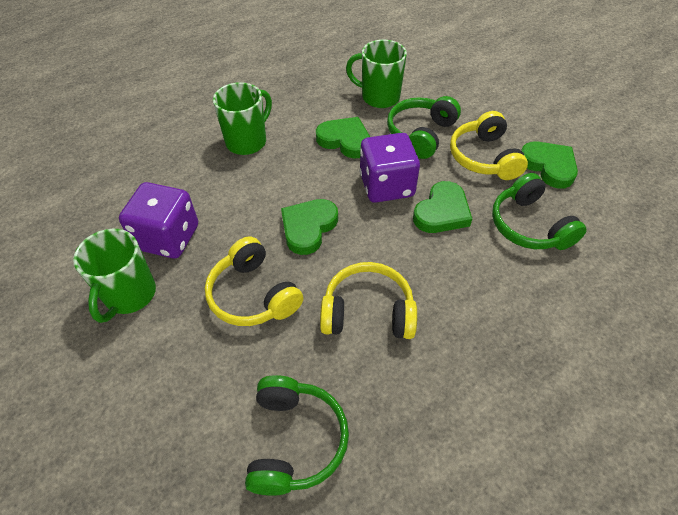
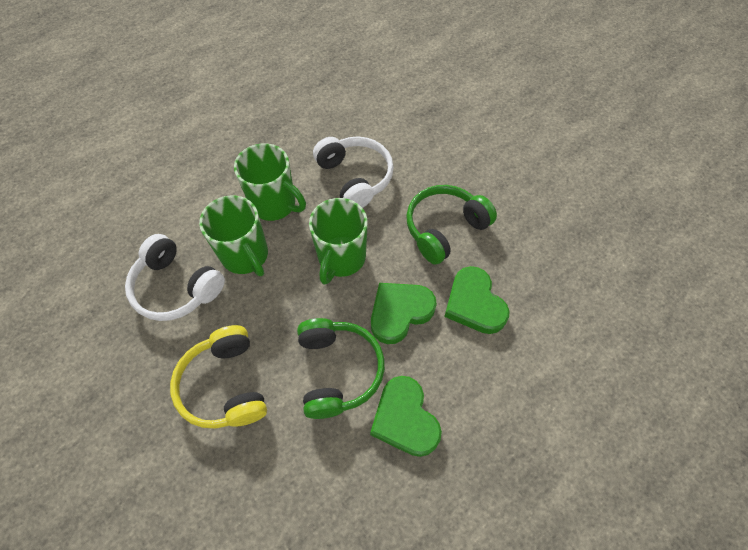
green headphones: [245,375,349,496] [387,96,461,159] [492,173,587,250] = 3 -> [297,318,385,419] [406,185,497,265] = 2
green heart: [281,199,338,255] [316,117,370,158] [413,181,472,233] [521,142,578,189] = 4 -> [370,376,442,457] [371,283,437,344] [444,266,510,334] = 3
purple dice: [119,182,198,258] [360,133,420,203] = 2 -> none = 0
white headphones: none = 0 -> [125,234,225,321] [313,137,394,208] = 2
yellow headphones: [205,237,303,326] [320,262,417,339] [450,111,528,180] = 3 -> [170,325,267,429] = 1

